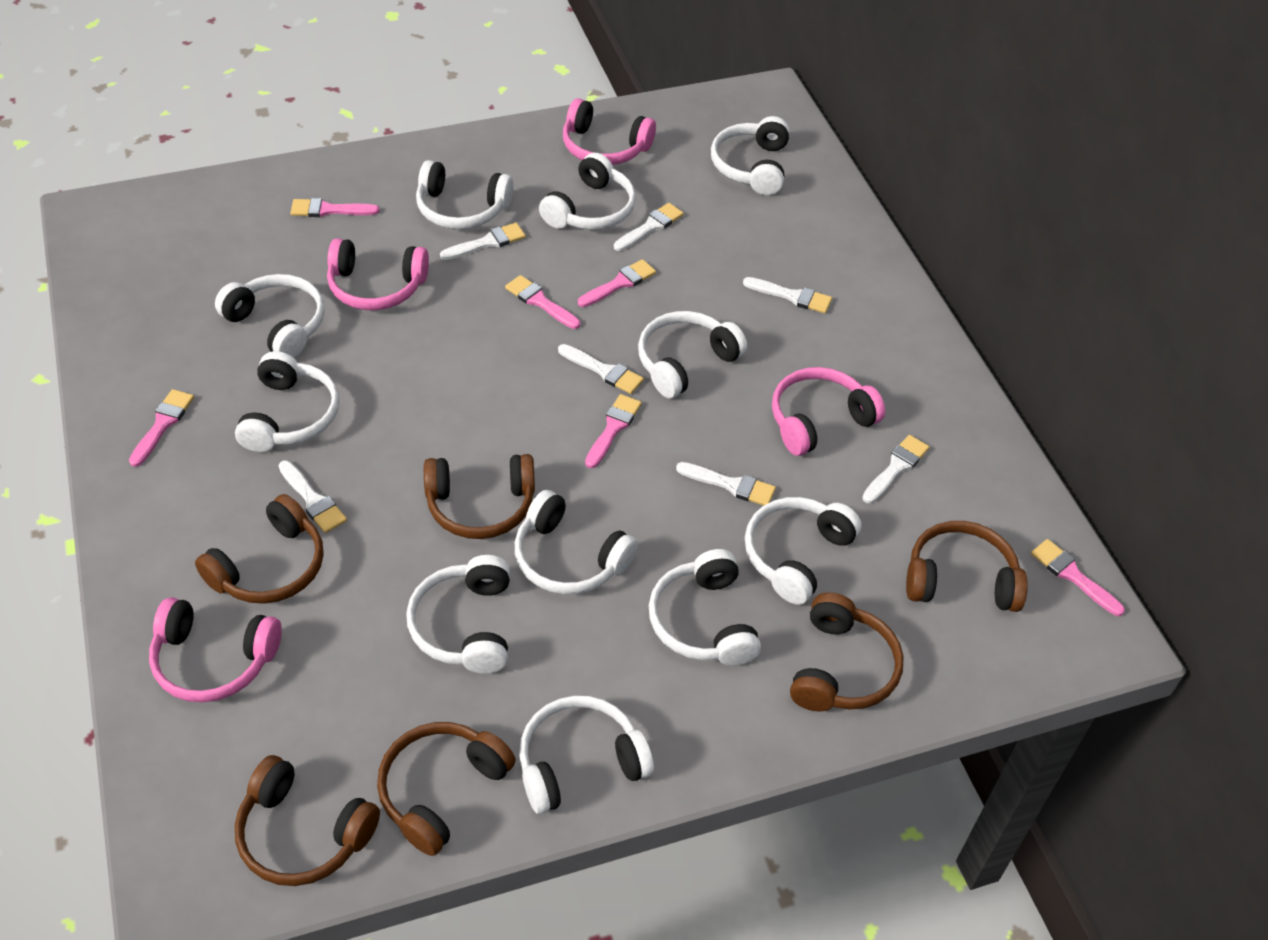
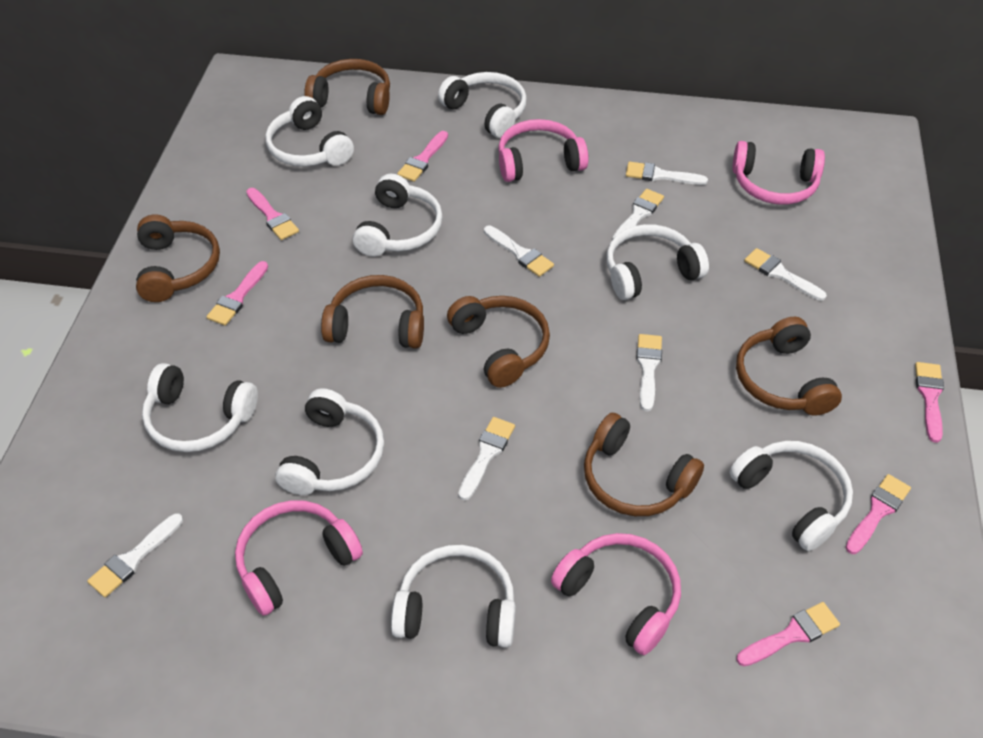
white headphones: [215,274,324,358] [235,351,339,452] [406,555,510,674] [416,160,513,229] [515,490,638,594] [519,696,654,814] [539,153,636,230] [638,311,747,398] [649,549,761,666] [711,116,790,195] [745,497,862,605] = 11 -> [142,363,258,452] [265,96,354,167] [275,388,384,495] [353,174,443,257] [391,545,516,648] [438,72,527,138] [606,224,709,300] [730,441,853,551] = 8

